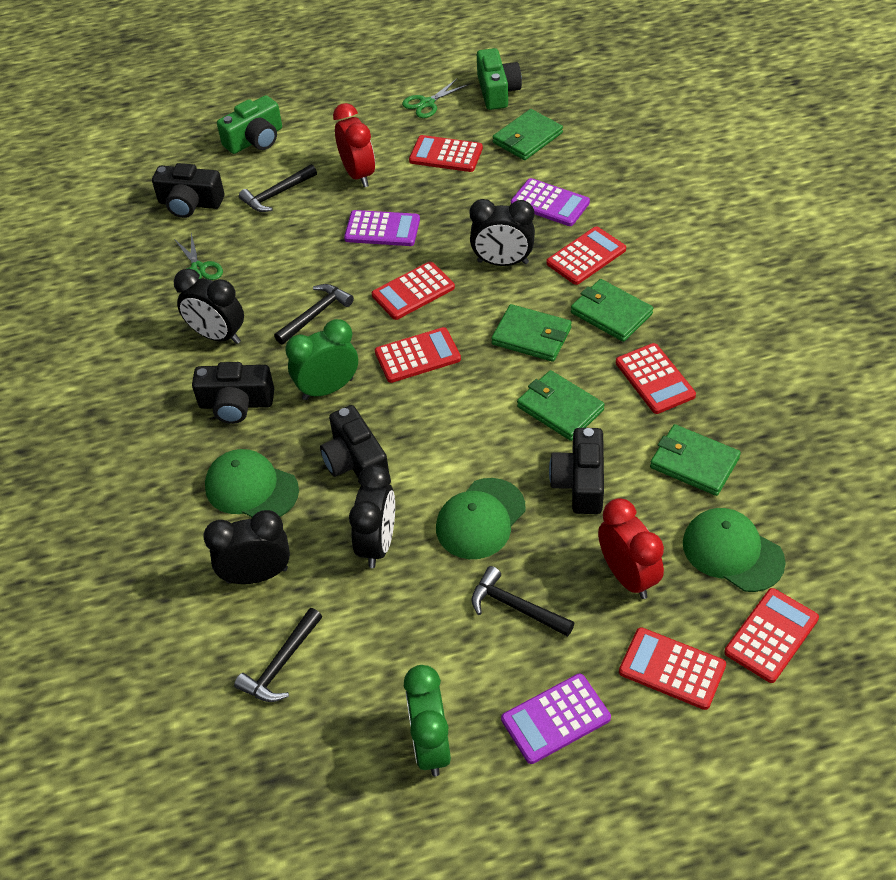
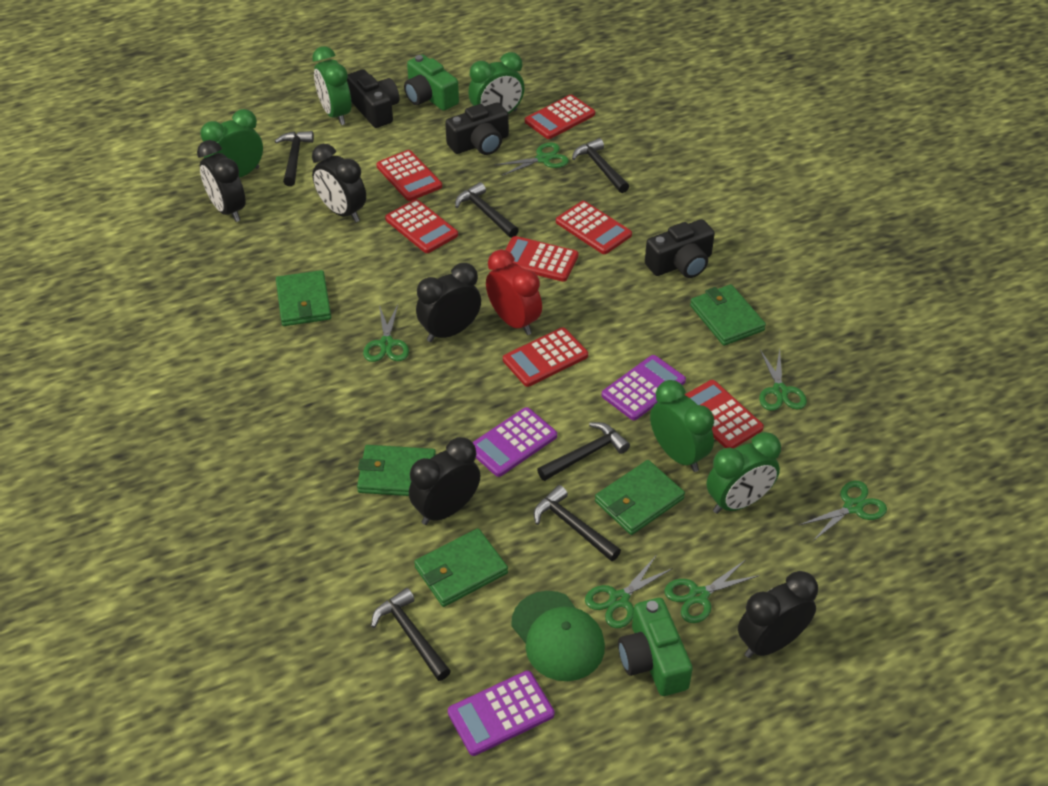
black camera: [152,163,224,218] [192,362,274,424] [320,405,389,479] [549,428,604,514] = 4 -> [347,69,399,128] [445,102,509,155] [645,219,715,278] = 3
black clock: [174,269,244,344] [203,510,290,584] [349,465,395,568] [470,199,535,266] = 4 -> [197,140,246,222] [312,144,366,222] [409,437,480,525] [416,263,481,342] [738,571,818,658] = 5
black hammer: [234,608,322,702] [239,164,317,212] [274,284,354,345] [471,566,574,637] = 4 -> [275,131,314,186] [371,588,451,681] [455,182,519,238] [534,485,621,561] [537,422,630,481] [572,138,629,193] = 6
green cap: [205,449,299,517] [436,478,525,559] [683,508,786,592] = 3 -> [511,591,605,681] = 1
green clock: [285,319,358,400] [404,665,451,776] = 2 -> [201,109,263,178] [312,46,351,125] [468,52,524,114] [650,380,714,472] [707,432,781,514] = 5
green scissors: [174,233,223,280] [402,79,468,118] = 2 -> [363,304,409,362] [495,143,569,176] [585,556,673,628] [664,560,760,623] [759,349,807,411] [799,481,887,541] = 6
red clock: [333,103,375,187] [598,498,664,599] = 2 -> [486,250,542,335] = 1

